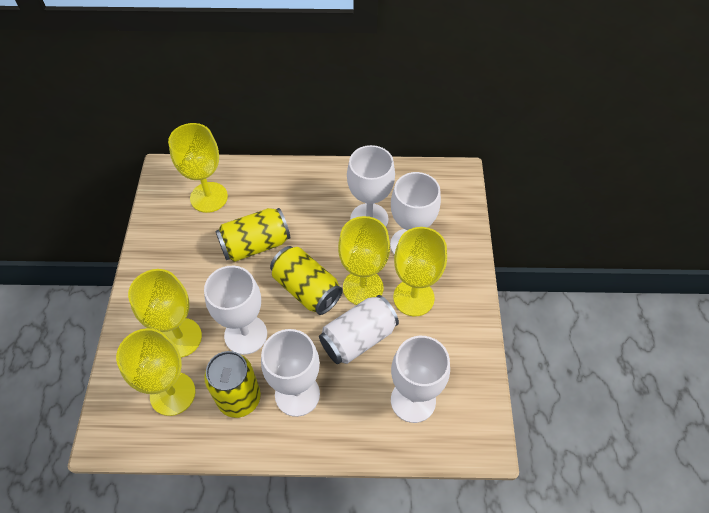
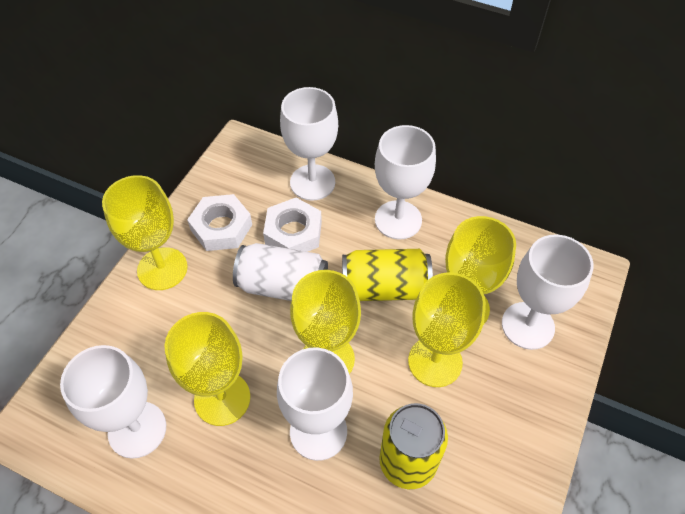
white nut: none = 0 -> [187,194,252,251] [263,198,322,252] = 2
yellow can: [204,351,261,418] [215,208,290,262] [270,246,343,315] = 3 -> [342,249,433,301] [379,403,448,489] = 2

